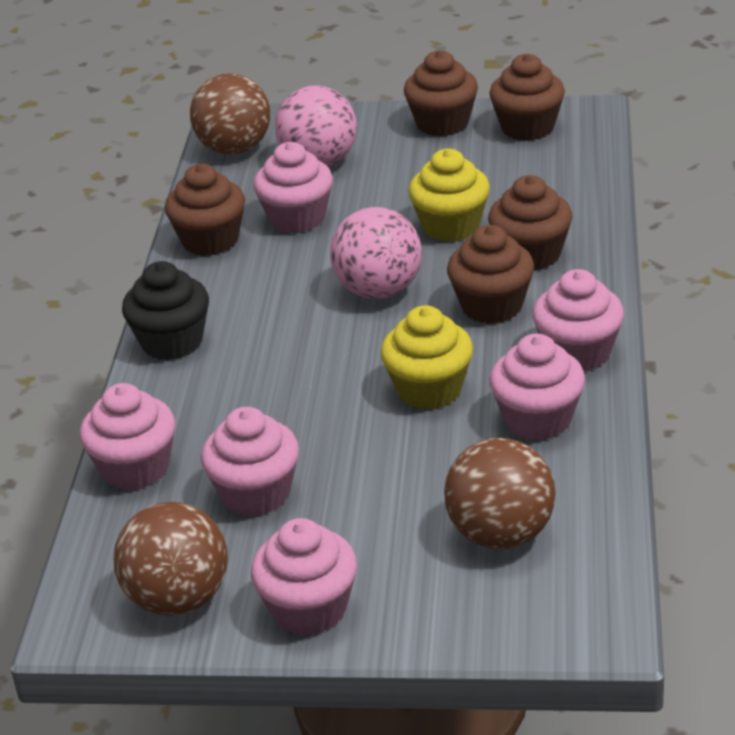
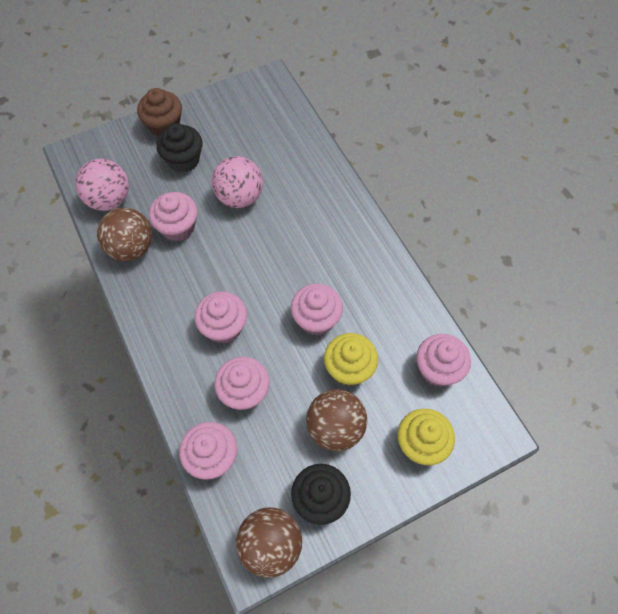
black cupcake: [122,261,209,360] = 1 -> [156,123,202,173] [291,464,351,525] = 2
brown cupcake: [165,164,245,256] [404,50,478,137] [447,225,534,324] [488,175,572,271] [489,54,565,141] = 5 -> [137,88,182,136] = 1

